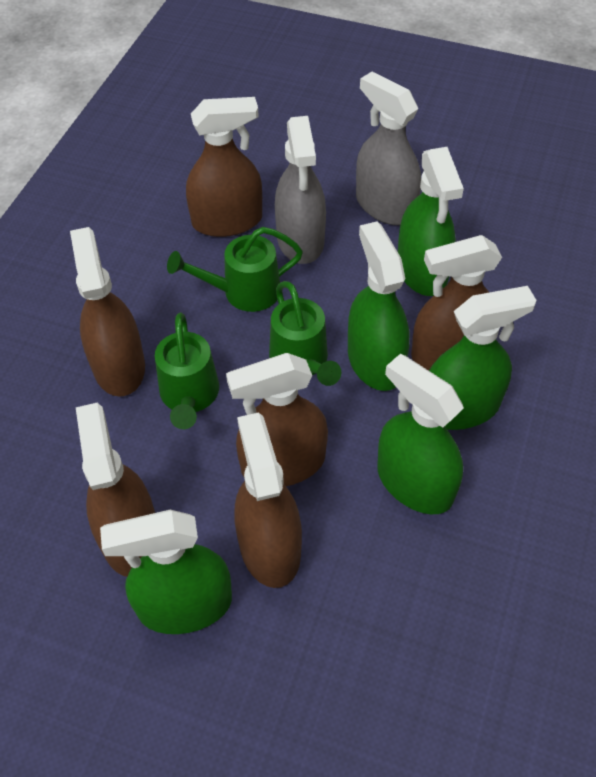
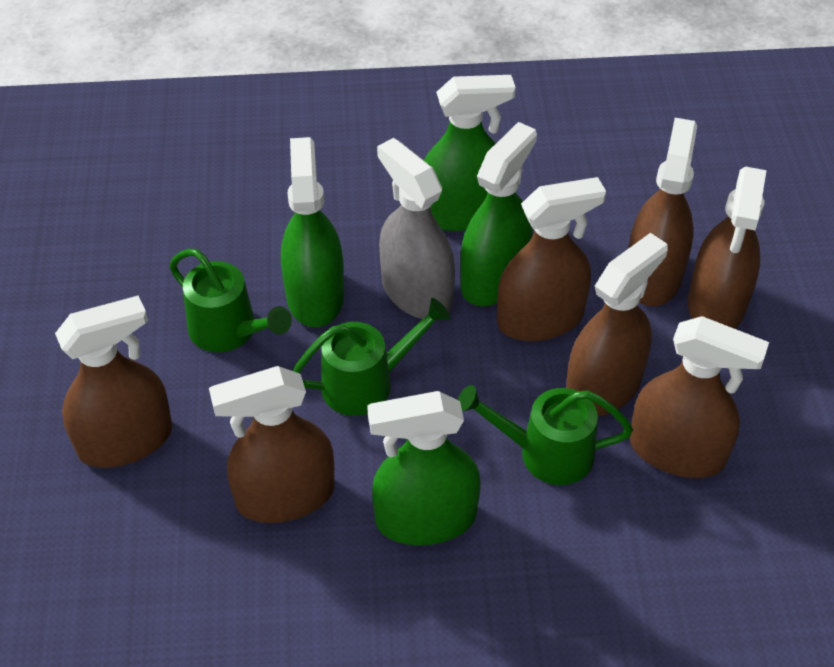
brown spray bottle: [70,227,145,397] [75,403,155,577] [186,97,262,237] [226,353,328,486] [234,412,302,588] [411,235,502,371] = 6 -> [55,296,172,468] [209,366,335,523] [497,177,606,341] [566,233,668,416] [628,118,697,307] [630,316,769,478] [688,167,767,329] = 7
green spray bottle: [100,510,232,634] [348,221,409,391] [377,354,464,514] [398,147,464,296] [429,286,537,430] = 5 -> [281,137,344,327] [367,391,481,546] [424,75,516,231] [460,122,537,306] = 4
grey spray bottle: [275,116,326,264] [356,72,421,225] = 2 -> [377,138,455,319] = 1

